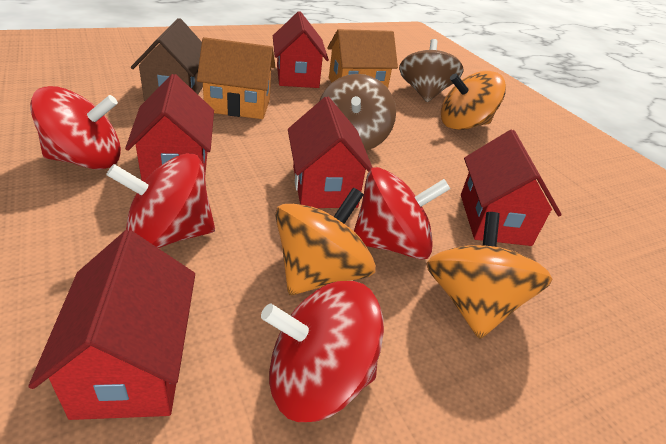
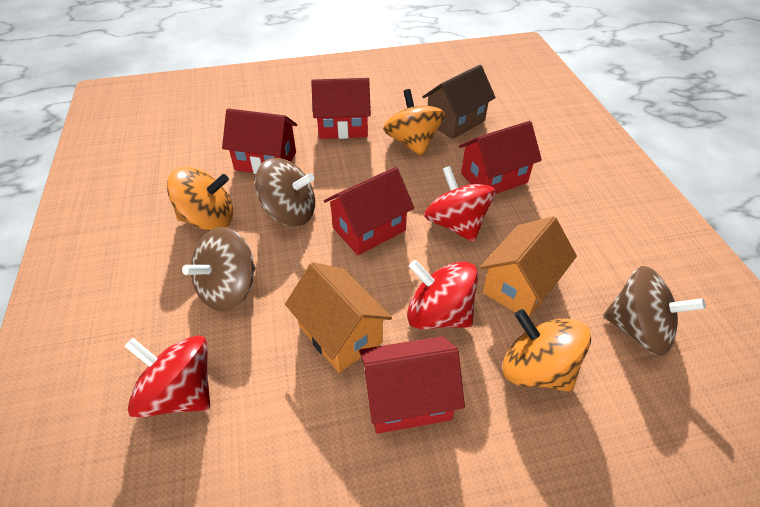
brown spinning top: [319,74,396,151] [399,39,464,102] = 2 -> [182,227,255,311] [255,158,315,226] [603,266,706,356] = 3
red spinning top: [30,86,121,170] [106,153,215,248] [261,281,384,422] [354,167,450,260] = 4 -> [124,335,210,418] [407,260,478,330] [424,166,496,242] = 3

